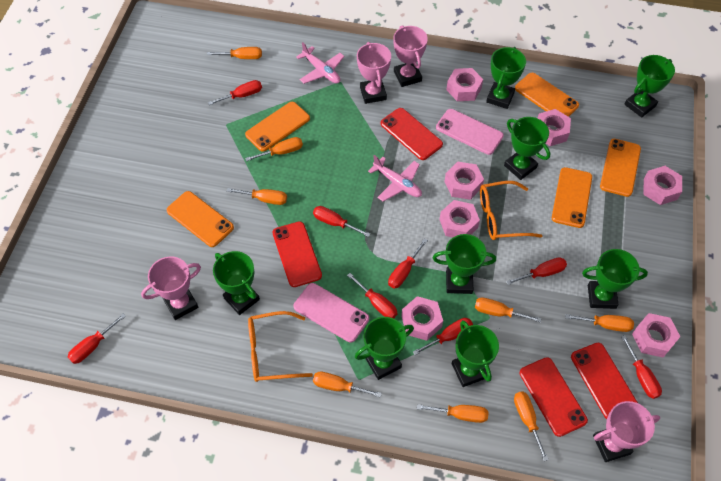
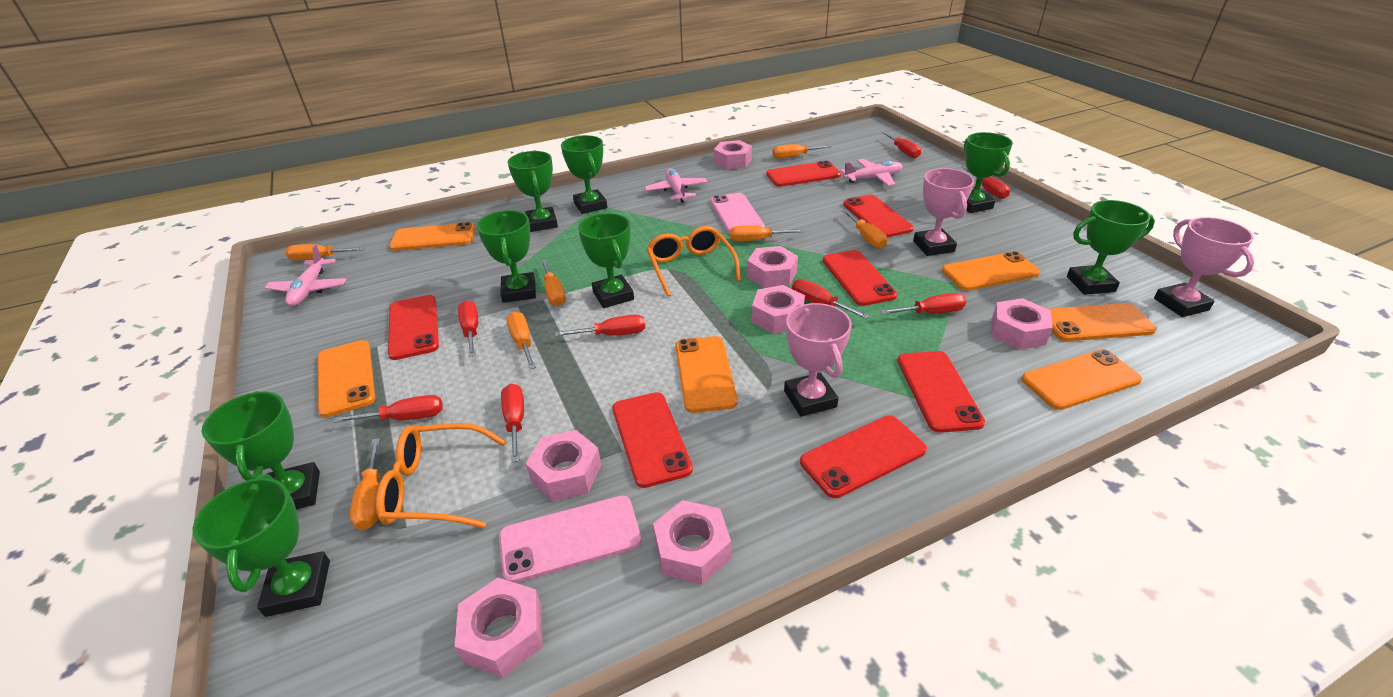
orange phone: [167,191,234,247] [245,102,310,152] [515,73,579,117] [552,167,592,228] [600,139,641,197] = 5 -> [317,340,375,417] [389,222,475,251] [675,336,738,413] [942,251,1040,291] [1021,349,1142,410] [1048,303,1157,341] = 6
orange screwdriver: [207,47,262,59] [227,188,287,205] [245,137,303,161] [313,372,382,397] [417,404,488,423] [475,297,542,322] [514,391,549,461] [565,314,634,332] = 8 -> [285,244,365,261] [350,438,380,530] [506,312,536,369] [541,259,566,306] [730,225,804,241] [772,144,831,159] [842,210,887,249] = 7
pink plane: [296,42,344,84] [368,155,422,202] = 2 -> [264,245,347,306] [644,168,708,203] [840,159,902,186] = 3
pink trophy: [141,257,201,320] [357,42,391,104] [393,25,428,87] [593,401,660,462] = 4 -> [784,303,852,417] [913,168,974,256] [1154,217,1254,317] = 3
red phone: [273,221,322,287] [381,108,443,160] [520,357,588,437] [571,343,638,419] = 4 -> [388,295,439,360] [612,392,693,488] [766,161,841,187] [800,415,927,498] [823,250,897,306] [843,195,914,238] [897,351,985,433] = 7

